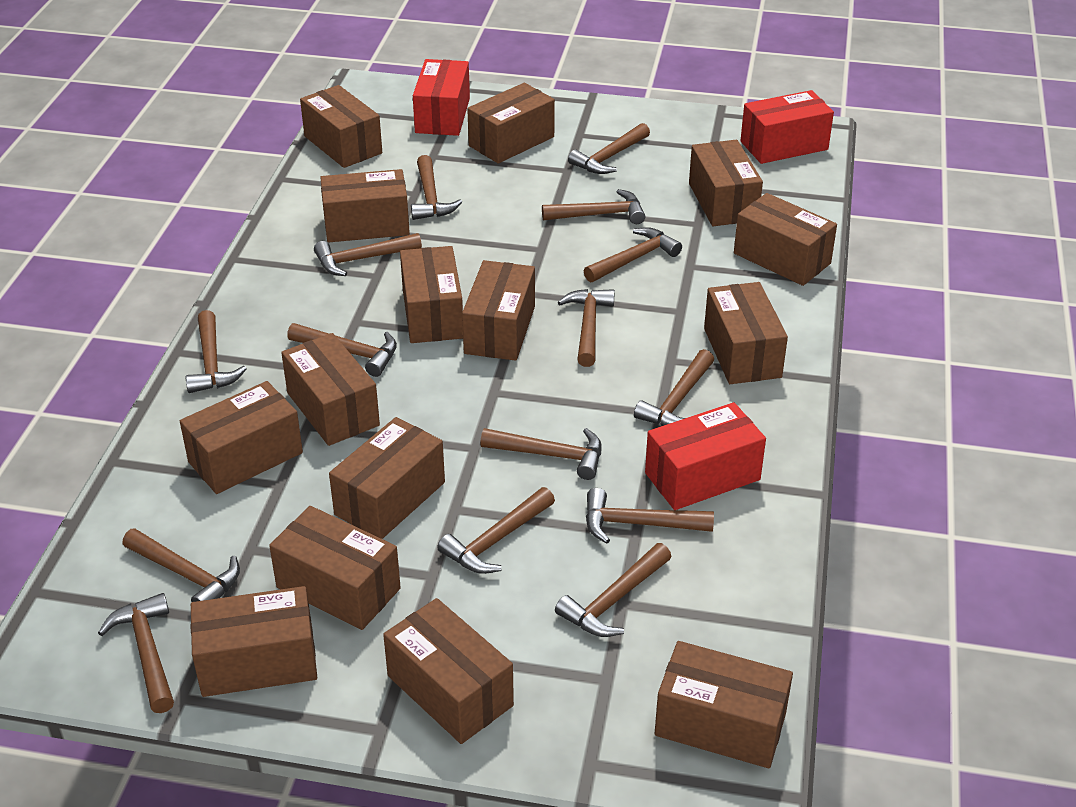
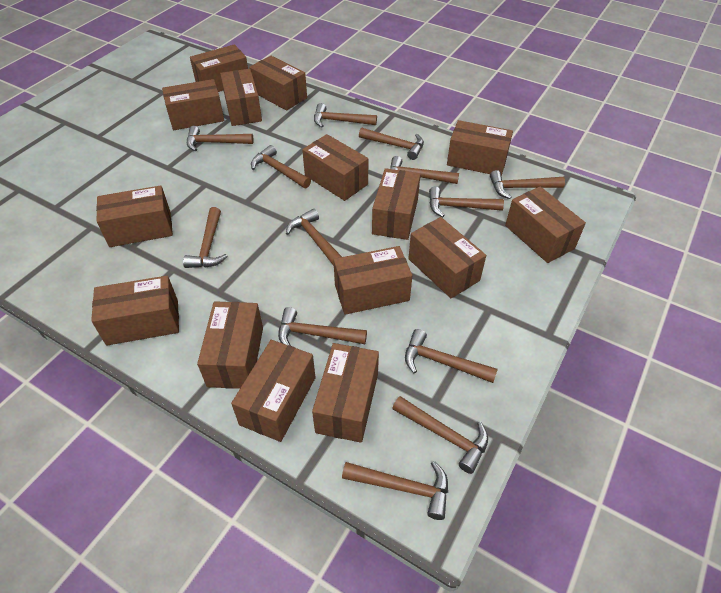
brown hammer: [98,593,174,713] [123,528,240,602] [186,310,247,393] [287,323,397,377] [314,233,422,276] [411,155,462,220] [437,487,555,574] [480,428,602,480] [542,189,645,224] [555,543,671,637] [558,289,615,367] [568,123,650,174] [584,227,682,283] [586,488,714,544] [634,349,714,426] = 15 -> [183,207,228,268] [187,126,253,151] [251,145,311,188] [278,307,367,346] [286,209,342,266] [314,103,377,127] [342,461,448,520] [359,127,424,160] [390,156,459,184] [392,396,488,474] [405,329,498,383] [429,187,504,217] [490,170,565,199] = 13
red box: [413,59,470,136] [645,402,766,510] [740,90,834,164] = 3 -> none = 0

